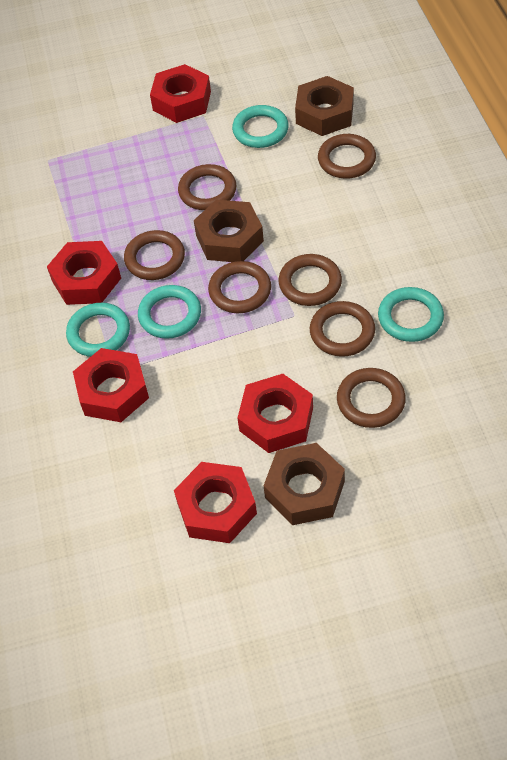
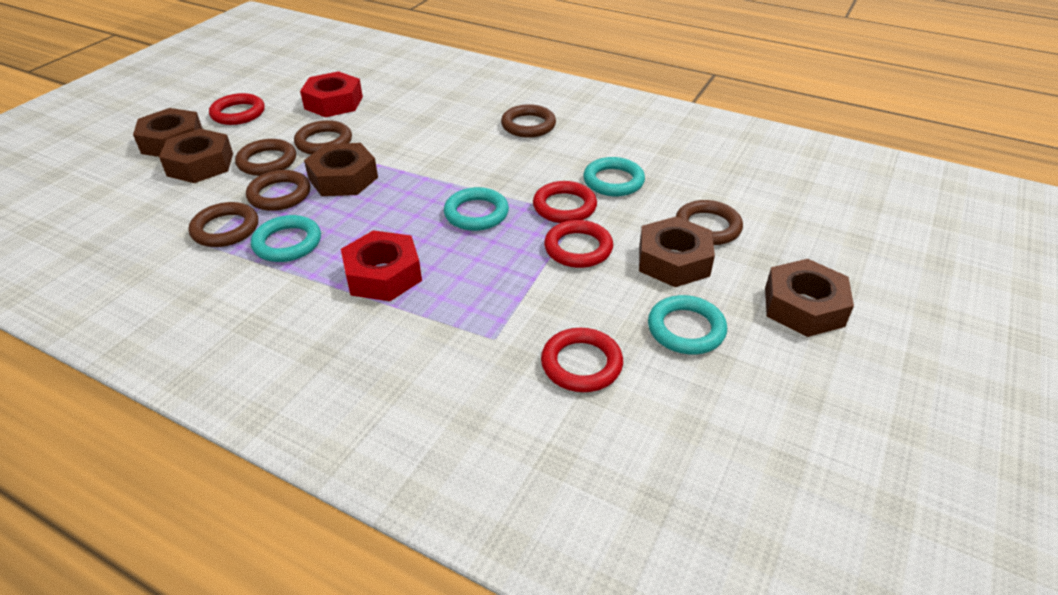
brown nut: [194,200,264,262] [264,443,345,525] [295,76,354,136] = 3 -> [133,108,203,157] [159,129,233,183] [304,143,378,196] [639,217,715,287] [765,259,854,337] = 5
brown ring: [124,230,185,280] [178,164,236,210] [208,261,271,313] [279,254,342,306] [310,301,375,357] [318,134,376,179] [337,368,406,428] = 7 -> [189,202,258,247] [235,139,296,176] [246,170,311,211] [294,120,352,155] [501,104,556,138] [676,200,743,245] = 6
red nut: [47,241,121,305] [73,348,149,422] [150,64,211,123] [174,462,257,543] [237,374,313,453] = 5 -> [300,71,363,117] [341,230,422,301] = 2
red ring: none = 0 -> [209,93,265,125] [533,181,597,223] [541,328,623,392] [544,220,613,268] = 4

